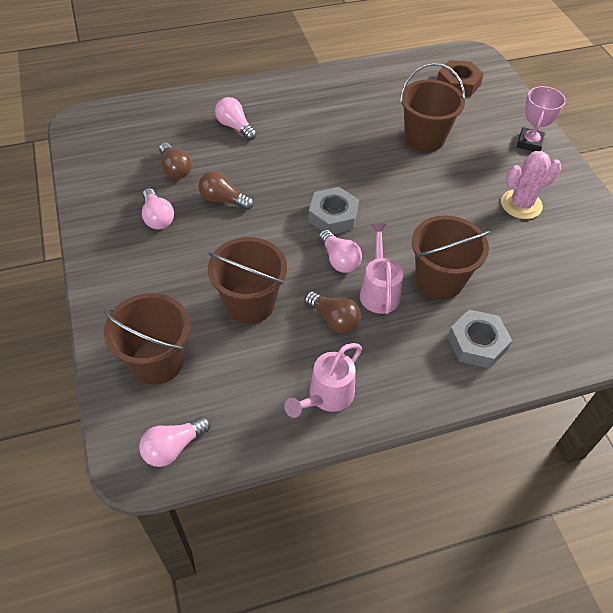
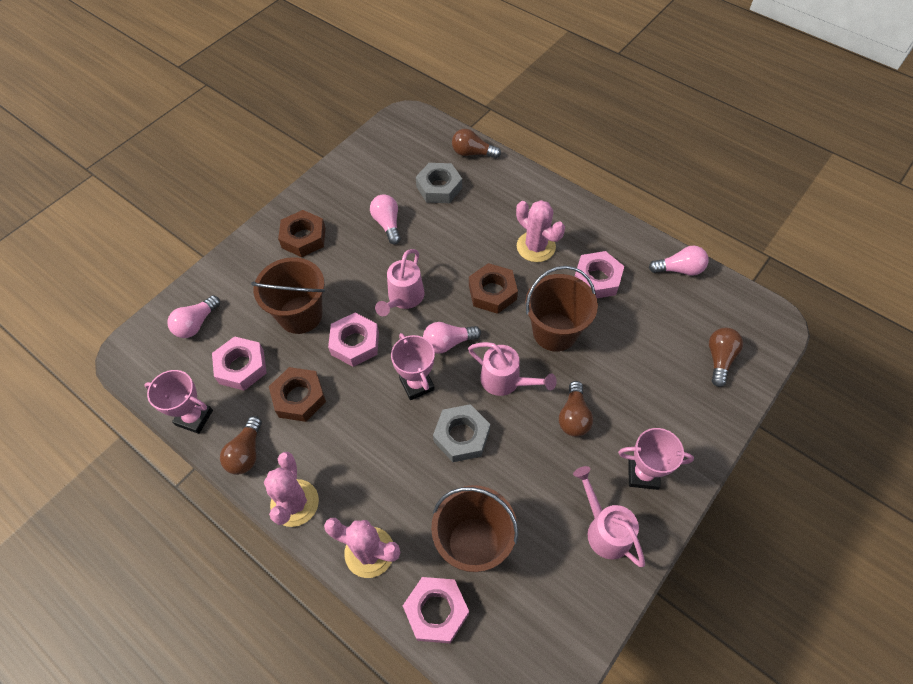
brown bucket: [104,293,190,385] [208,237,287,324] [400,63,465,152] [412,215,490,300] = 4 -> [251,257,325,334] [431,485,518,572] [525,266,598,352] = 3
brown light bulb: [159,143,192,179] [199,171,253,210] [305,291,361,333] = 3 -> [220,416,262,475] [452,129,501,158] [559,381,593,437] [709,328,743,387] = 4
brown nut: [437,60,484,97] = 1 -> [269,367,326,422] [278,210,325,257] [469,263,518,314] = 3
pink cactus: [501,151,561,219] = 1 -> [264,452,319,527] [324,518,400,578] [516,200,565,262] = 3
pink nut: none = 0 -> [212,336,267,391] [328,313,379,367] [403,577,469,644] [574,251,624,298] = 4
pink trophy: [517,86,566,151] = 1 -> [144,370,213,434] [391,333,435,400] [618,428,694,490] = 3
pink watering can: [284,343,362,418] [360,224,403,314] = 2 -> [375,249,424,316] [468,342,557,396] [573,466,645,567] = 3

